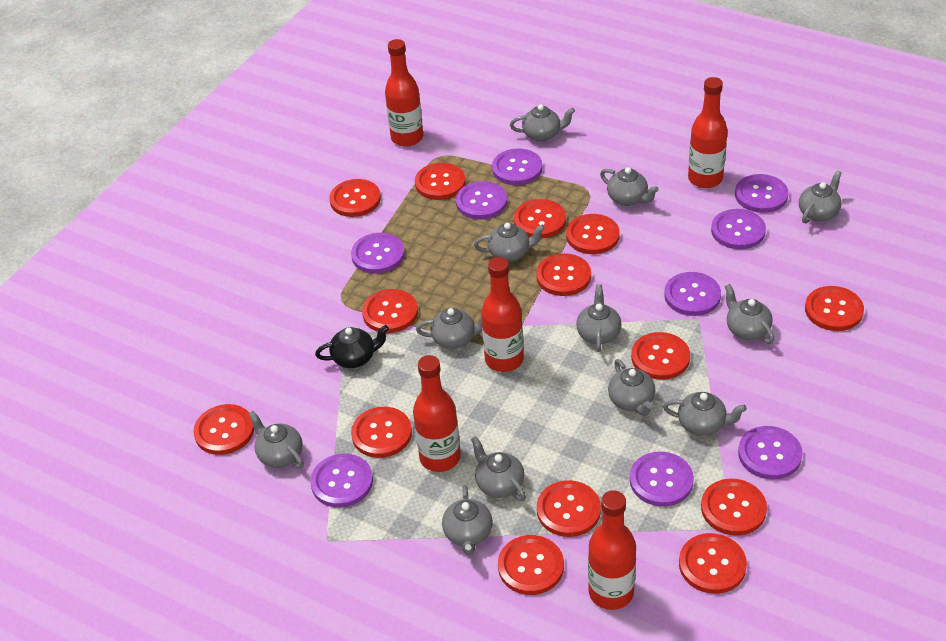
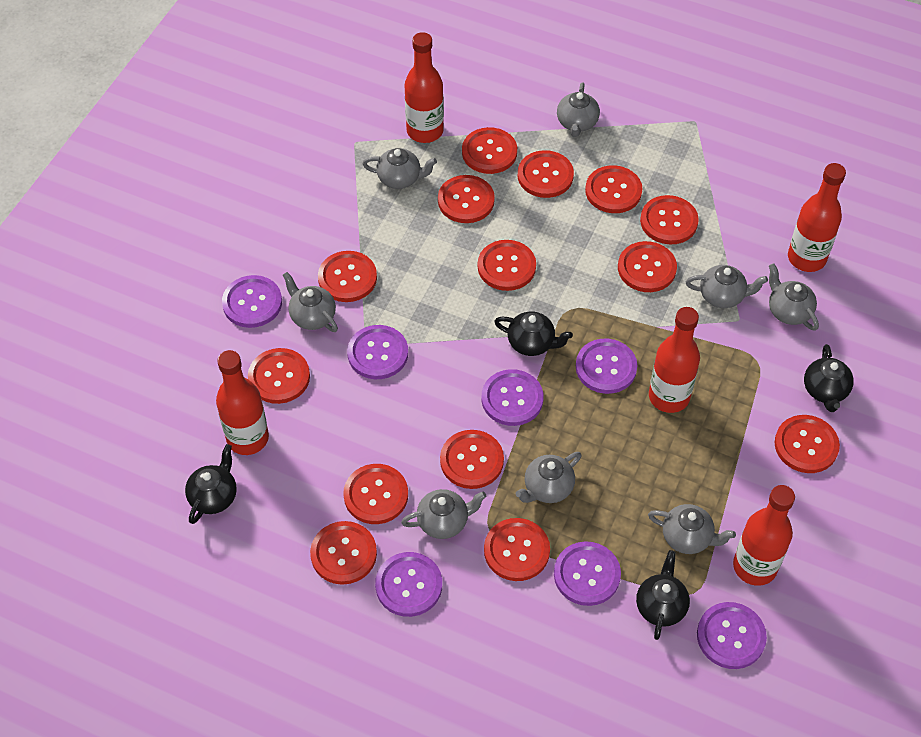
black teapot: [315,325,389,368] = 1 -> [185,444,237,524] [494,311,573,356] [636,550,690,640] [804,344,854,412] = 4
grey teapot: [249,411,304,468] [416,308,482,349] [442,485,493,555] [471,436,526,501] [474,223,545,262] [510,104,575,142] [576,284,621,352] [600,167,659,206] [608,359,655,416] [663,392,747,436] [725,284,774,344] [799,170,842,224] = 12 -> [283,272,338,332] [362,148,437,189] [401,489,486,539] [516,452,581,503] [557,82,600,137] [648,504,736,554] [686,265,768,308] [769,263,819,331] = 8
purple button: [310,453,373,508] [351,233,405,274] [456,181,507,220] [492,148,542,185] [630,452,694,507] [664,272,721,316] [711,209,766,249] [735,174,788,213] [738,426,803,480] = 9 -> [222,275,282,328] [347,325,408,379] [375,552,442,617] [481,369,543,426] [554,541,621,606] [576,339,637,394] [697,602,767,669] = 7

